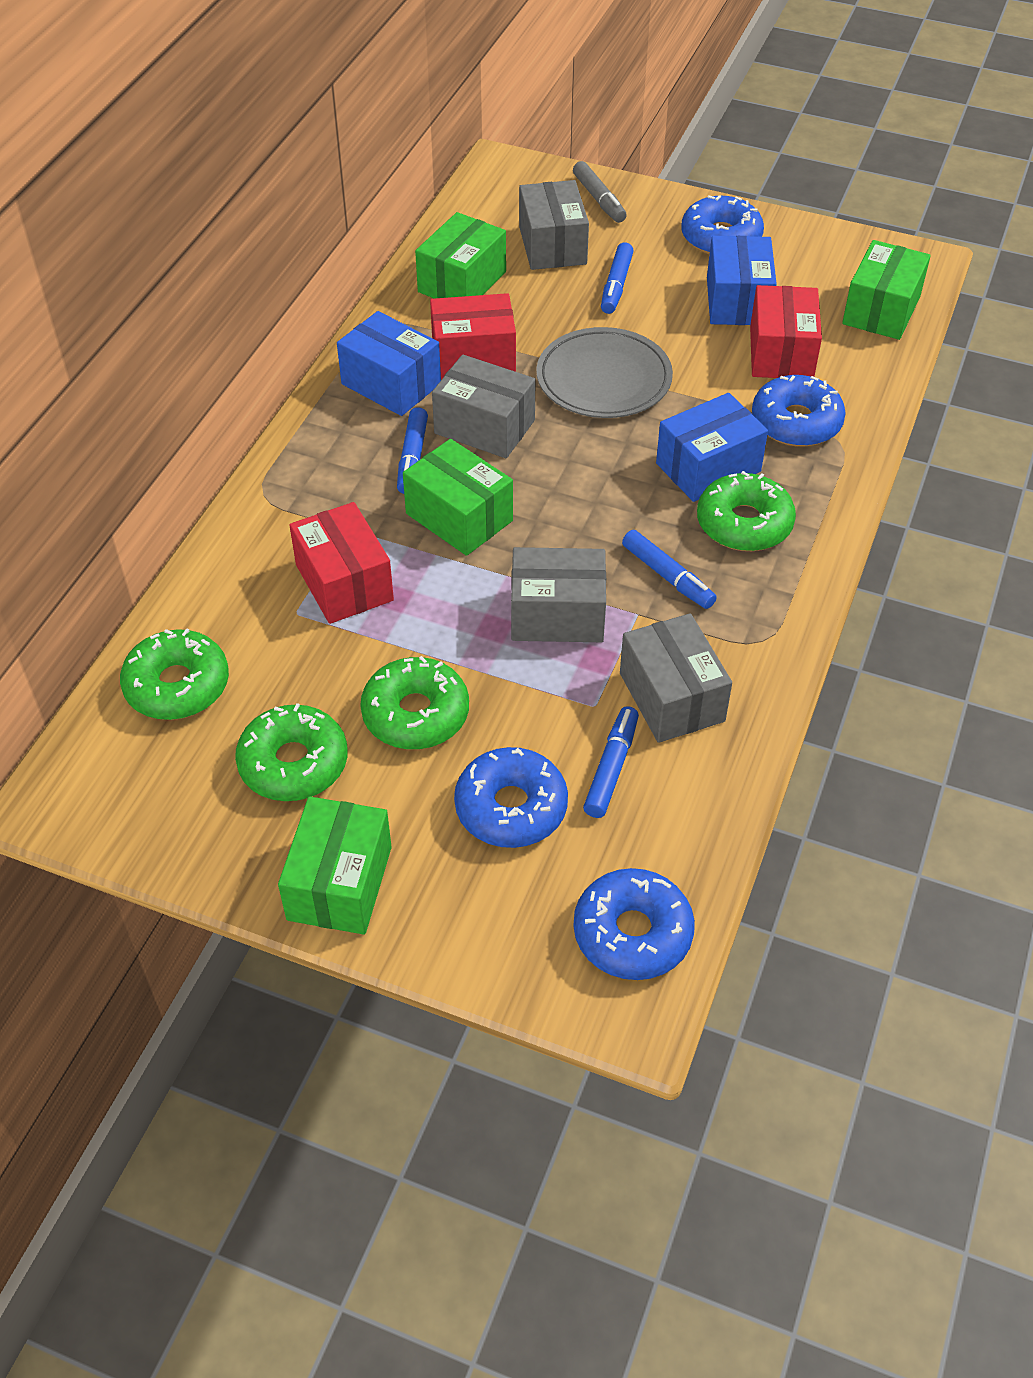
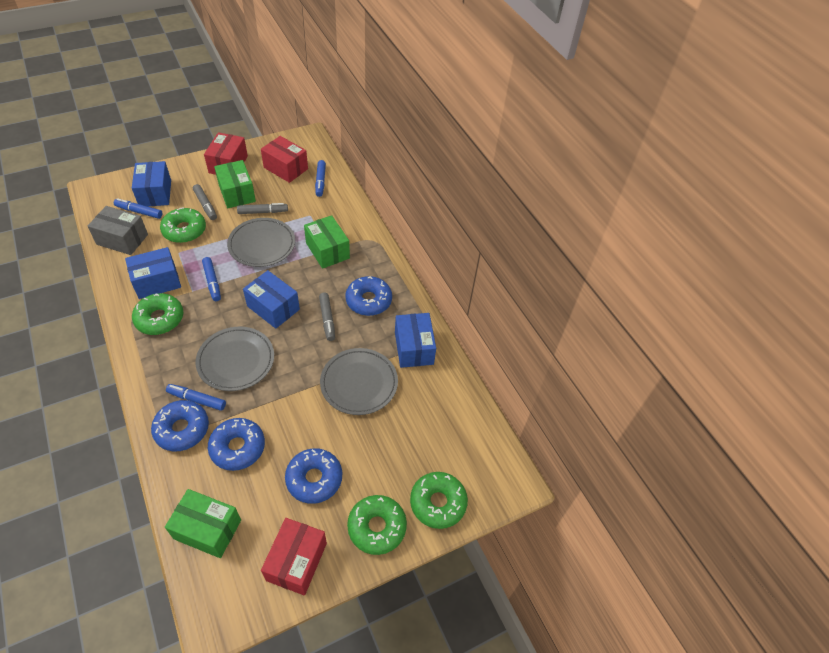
blue box: [337,311,441,416] [656,393,768,502] [707,236,777,325] = 3 -> [125,247,181,299] [132,161,171,206] [243,270,300,329] [395,313,436,368] = 4
green box: [278,796,392,935] [403,439,513,556] [415,212,506,299] [842,240,931,340] = 4 -> [165,489,241,558] [214,160,256,208] [304,215,350,269] = 3
grey box: [432,354,536,458] [511,547,606,642] [519,180,589,270] [620,613,732,743] = 4 -> [88,206,148,255] = 1
grey marker: [573,161,627,223] = 1 -> [193,184,217,220] [237,203,288,214] [319,293,335,341] = 3
grey plate: [536,327,673,418] = 1 -> [196,327,274,391] [227,218,295,267] [320,348,398,415] = 3

